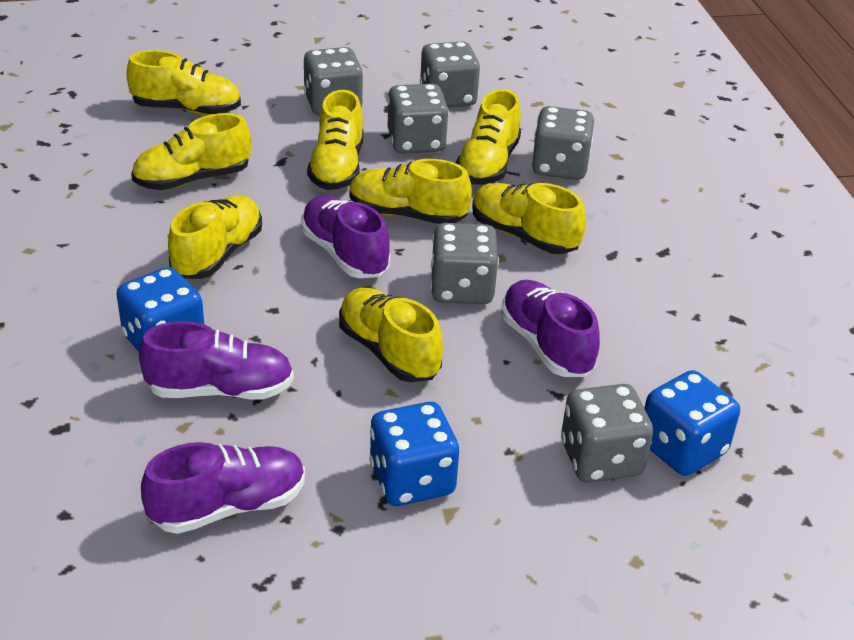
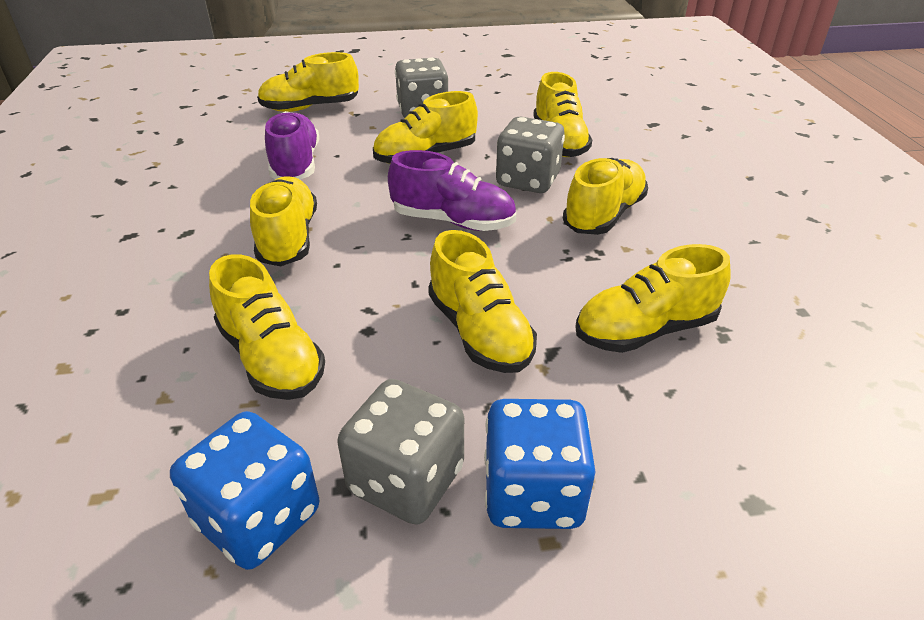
blue dice: [117,267,204,352] [369,402,459,506] [645,370,740,476] = 3 -> [170,411,319,570] [484,399,596,529] = 2
grey dice: [304,47,363,116] [388,84,449,154] [420,41,480,108] [431,223,499,304] [532,106,594,180] [561,384,653,483] = 6 -> [337,379,464,525] [395,58,448,118] [496,117,565,193] = 3
purple shoe: [139,321,294,400] [141,442,305,534] [301,195,390,278] [501,280,600,377] = 4 -> [265,111,319,179] [388,150,516,231] = 2

